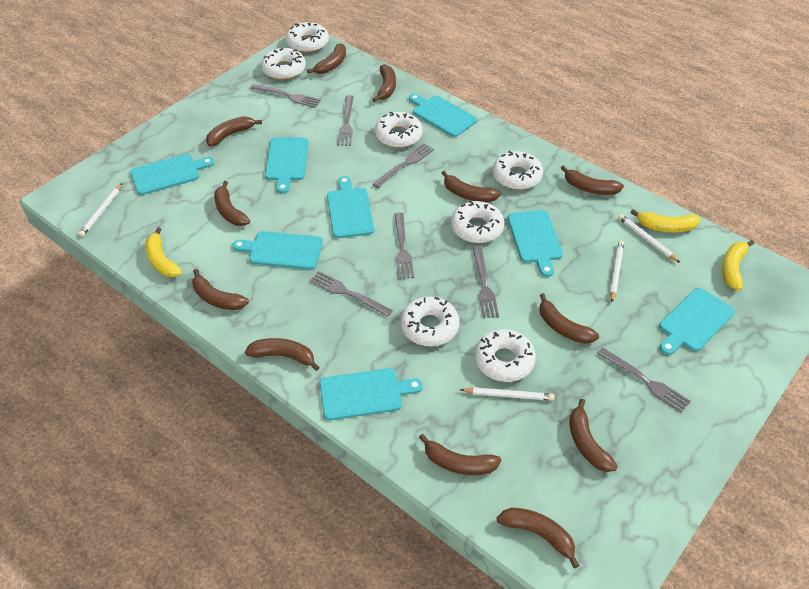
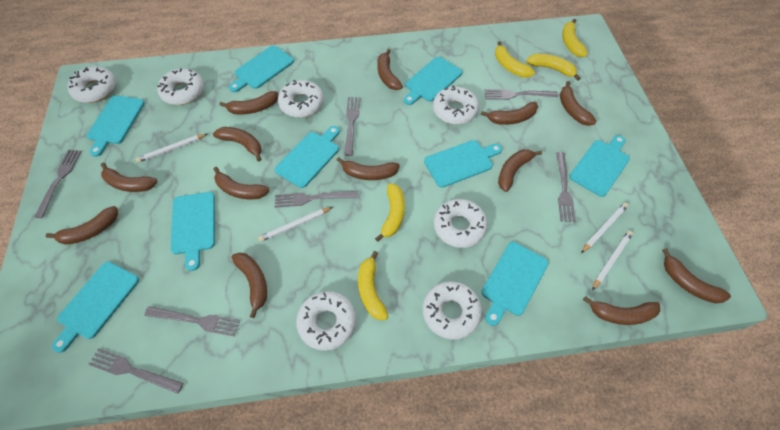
brown banana: [192,269,249,310] [206,116,262,147] [214,181,250,226] [245,338,320,371] [307,43,346,74] [372,64,396,102] [419,434,501,475] [442,171,501,202] [497,508,579,569] [539,293,599,344] [561,165,624,195] [569,399,618,472] = 12 -> [45,206,118,245] [101,163,158,192] [213,127,262,162] [213,167,270,199] [219,91,278,115] [231,253,267,318] [337,157,400,180] [377,49,403,90] [481,102,538,125] [498,149,542,192] [560,81,597,126] [583,296,660,325] [662,248,731,303] = 13
turquoise cutting board: [130,154,214,195] [232,231,323,270] [265,137,309,194] [320,368,423,420] [327,176,375,238] [409,94,477,137] [508,210,563,277] [659,288,735,355] = 8 -> [52,262,139,353] [87,95,145,157] [171,192,215,271] [229,45,294,92] [275,126,340,188] [404,57,463,105] [424,140,502,188] [481,242,548,326] [569,135,630,197] = 9
yellow banana: [145,227,182,277] [631,209,700,232] [722,240,754,291] = 3 -> [358,251,388,320] [375,183,405,242] [495,41,535,78] [526,54,581,81] [562,19,588,57] = 5

